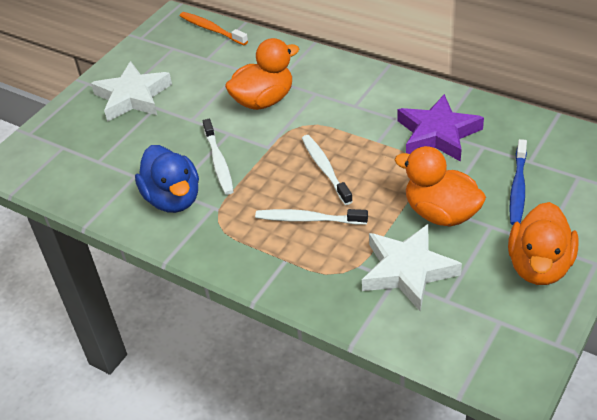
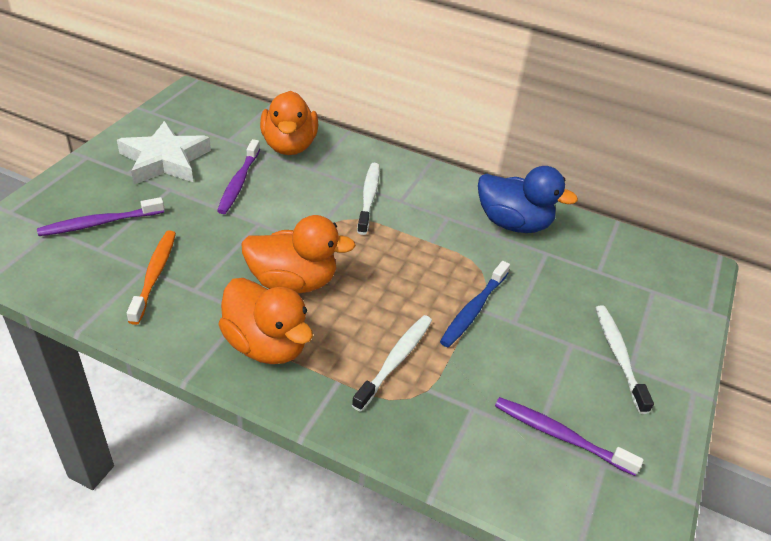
purple star: [398,94,484,162] = 1 -> none = 0
purple toothbrush: none = 0 -> [37,197,164,236] [217,139,260,214] [495,397,644,476] = 3
white star: [91,61,172,122] [362,224,462,311] = 2 -> [117,121,211,184] = 1

